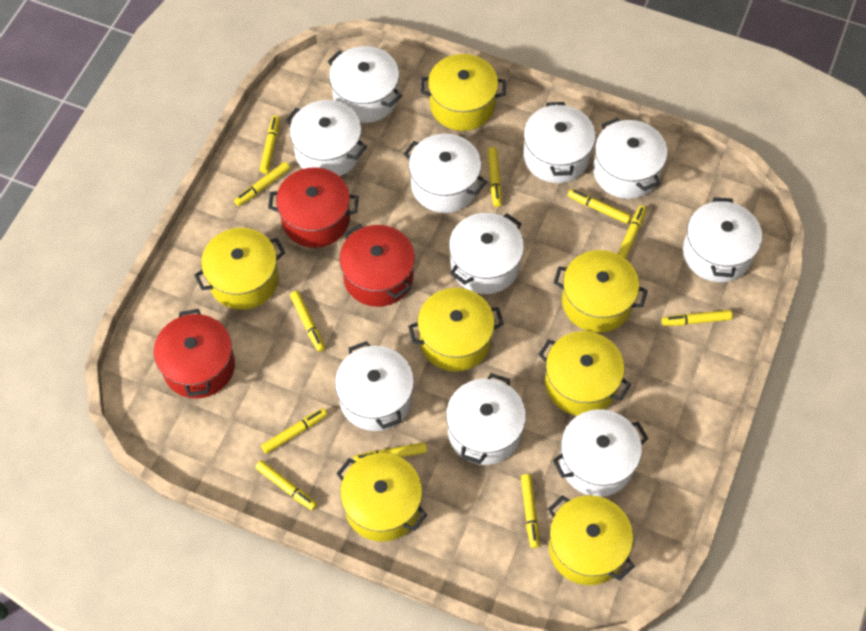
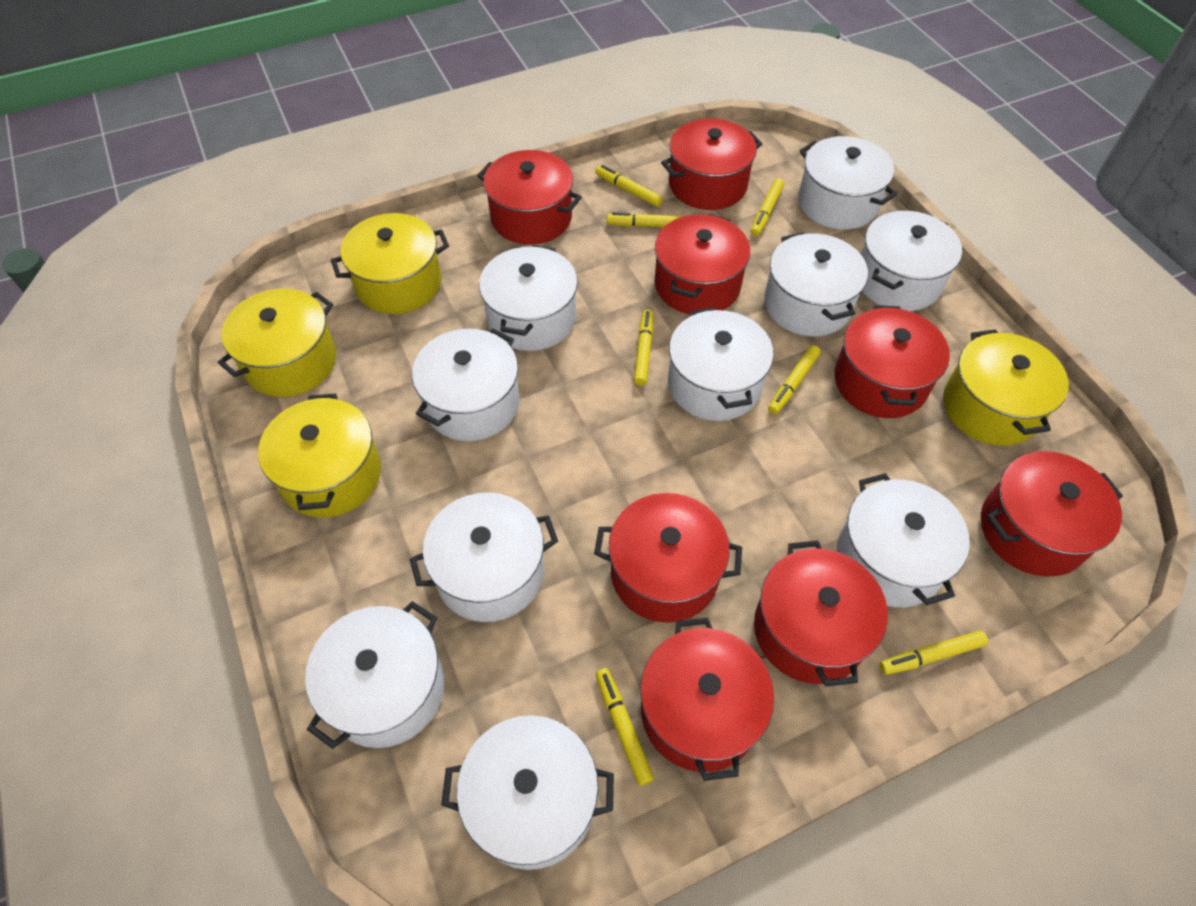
red pot: [154,309,235,399] [268,167,359,248] [339,224,415,307] = 3 -> [477,150,582,245] [594,493,742,623] [640,618,774,781] [654,214,750,314] [661,118,762,210] [754,540,888,687] [834,305,950,418] [981,451,1123,577] = 8
yellow marker: [234,162,290,206] [255,460,317,511] [260,116,280,174] [261,408,327,454] [290,291,325,352] [353,443,427,461] [488,147,501,207] [521,474,539,548] [568,189,631,224] [618,205,646,259] [662,310,733,326] = 11 -> [595,165,663,207] [596,668,654,786] [607,212,683,227] [634,310,653,386] [751,178,784,236] [768,345,821,414] [879,630,988,675] = 7
yellow pot: [194,228,285,310] [336,453,427,542] [408,288,504,371] [420,54,506,131] [538,331,631,416] [548,495,635,585] [553,250,648,333] = 7 -> [218,289,336,397] [258,393,381,518] [331,213,449,314] [943,329,1069,446] = 4

